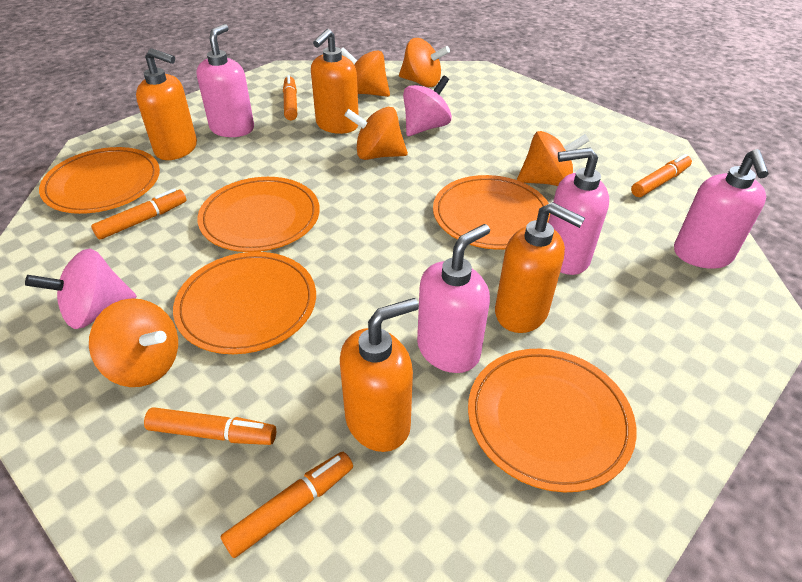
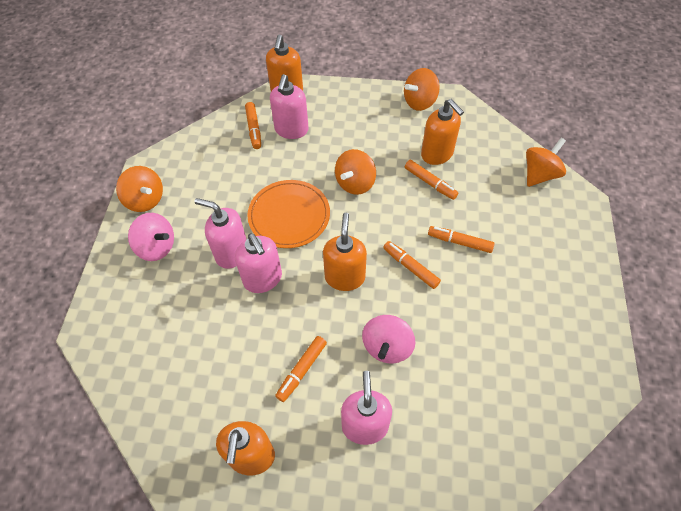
orange plate: [39,147,160,214] [173,252,316,354] [197,177,320,252] [433,175,550,250] [468,349,637,492] = 5 -> [247,180,330,248] = 1
orange spinning top: [89,298,178,387] [341,47,390,97] [344,107,408,160] [399,38,450,87] [517,131,589,186] = 5 -> [116,166,163,212] [335,149,376,195] [404,68,440,111] [526,138,566,187] = 4

